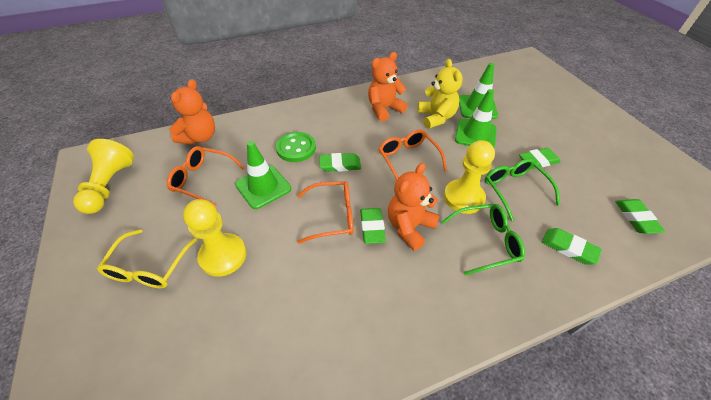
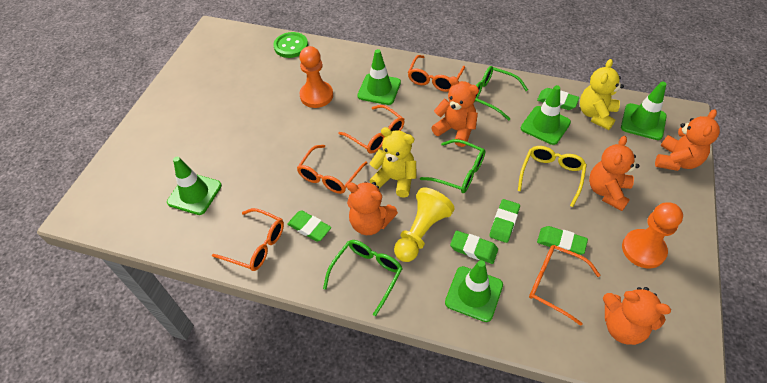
green glasses: [442,204,525,276] [485,158,560,221] = 2 -> [323,240,403,316] [420,139,485,193] [474,66,528,121] = 3
green traffic cone: [235,141,291,209] [455,89,497,147] [459,63,498,119] = 3 -> [167,157,222,215] [357,49,401,105] [445,260,503,322] [521,85,571,145] [621,81,667,140] = 5
orange glasses: [167,146,245,207] [297,181,353,244] [378,129,447,180] = 3 -> [212,208,284,271] [297,145,367,194] [338,105,405,153] [408,55,465,92] [529,245,600,326] = 5
orange pawn: none = 0 -> [299,46,333,108] [622,202,683,268] = 2
orange teddy bear: [169,79,215,145] [368,52,408,122] [388,163,440,251] = 3 -> [347,182,398,235] [431,76,479,147] [589,136,640,211] [603,287,671,345] [655,109,720,171] = 5
yellow pawn: [73,139,134,214] [183,199,246,277] [444,140,495,214] = 3 -> [394,187,455,262] = 1
yellow teddy bear: [417,59,463,129] = 1 -> [369,127,417,198] [580,59,624,130] = 2

